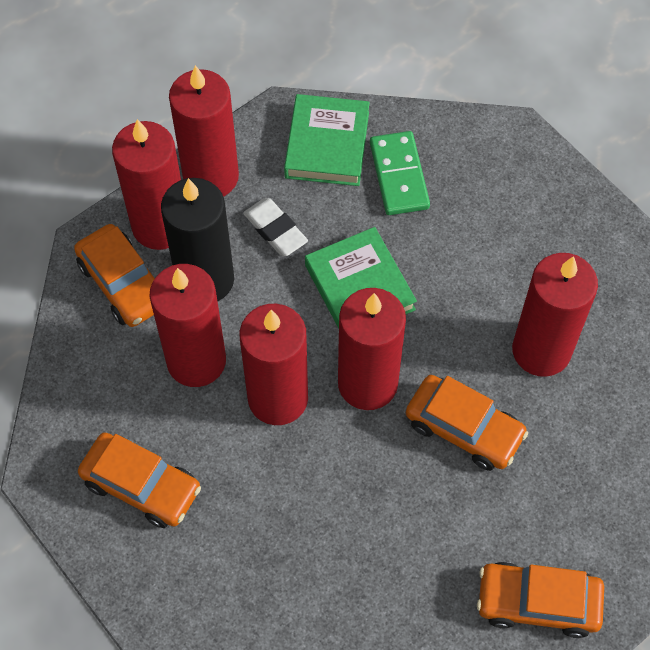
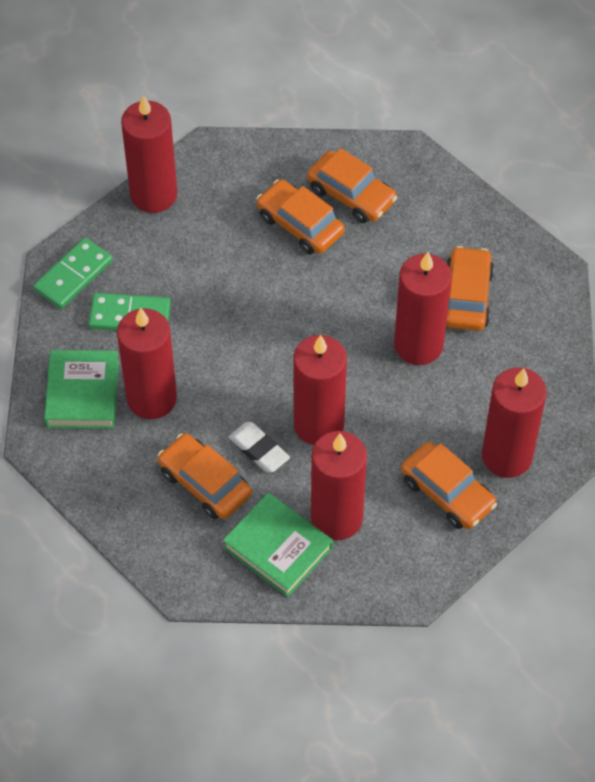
black candle: [161,178,234,301] = 1 -> none = 0
green domino: [370,131,430,215] = 1 -> [33,238,113,309] [89,293,171,331] = 2
orange car: [74,224,155,327] [78,432,201,528] [406,375,528,471] [477,562,604,638] = 4 -> [158,433,252,519] [257,179,345,255] [307,148,397,223] [401,442,497,529] [446,246,494,331] = 5

